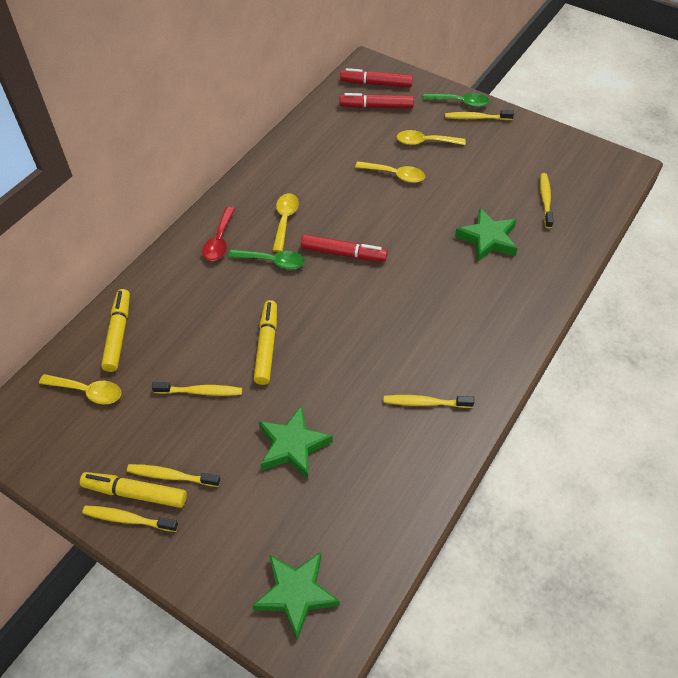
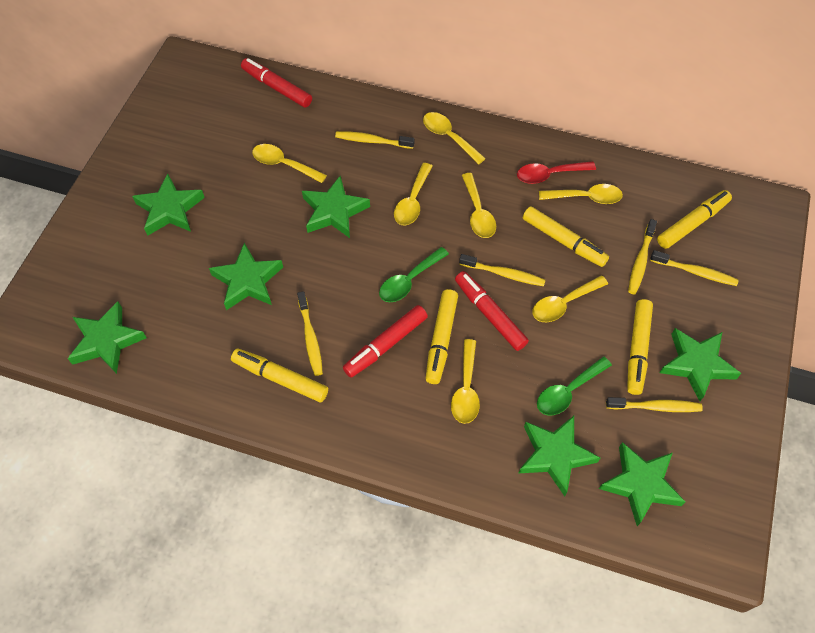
green star: [252,552,340,640] [258,405,333,479] [455,208,518,262] = 3 -> [68,301,147,374] [132,174,205,236] [209,243,283,310] [302,176,370,238] [519,416,600,496] [599,442,685,526] [659,328,742,401] = 7
yellow marker: [80,472,187,508] [101,289,130,372] [254,300,277,385] = 3 -> [231,349,328,402] [426,289,458,384] [523,206,609,267] [627,299,653,395] [657,190,732,249] = 5
yellow spoon: [39,374,121,404] [272,193,299,252] [355,161,425,183] [397,130,466,145] = 4 -> [252,144,327,183] [394,163,433,225] [423,112,486,165] [451,339,480,424] [462,173,496,238] [532,276,608,322] [539,184,623,204] = 7

